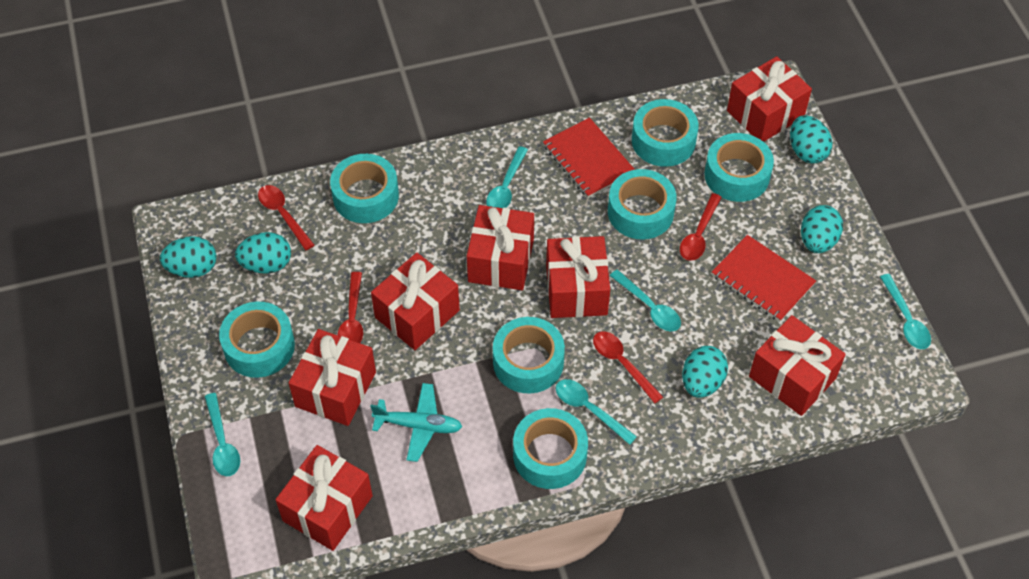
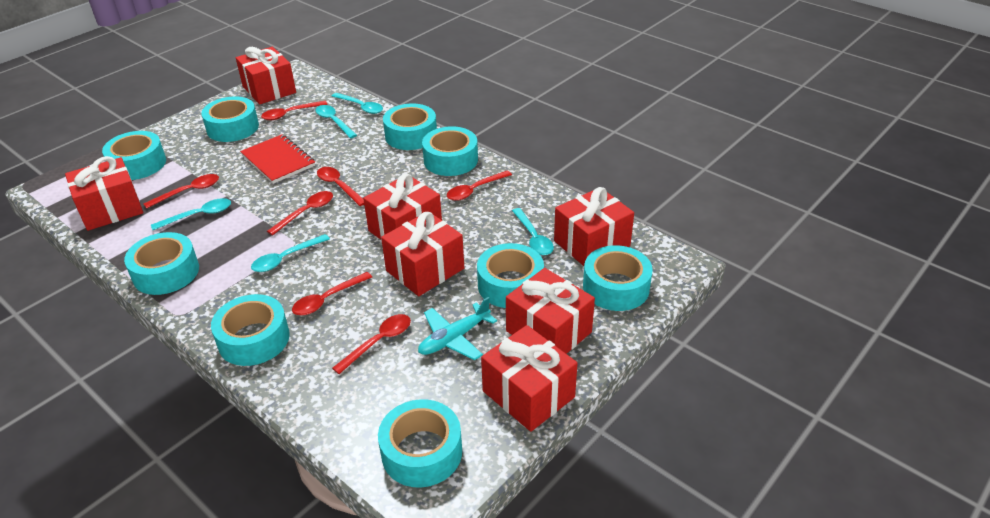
red notebook: [543,117,635,198] [712,235,816,322] = 2 -> [240,134,315,184] = 1
red spoon: [258,185,314,250] [338,272,363,343] [593,331,663,403] [680,193,722,261] = 4 -> [143,174,219,209] [261,101,328,120] [267,191,333,235] [292,272,372,316] [317,167,364,206] [332,314,411,374] [447,170,512,201] = 7
turquoise egg: [160,236,217,278] [235,232,291,274] [682,346,728,398] [790,115,832,164] [801,205,843,253] = 5 -> none = 0
turquoise tape: [219,302,295,378] [330,154,399,223] [493,317,565,394] [513,408,588,489] [608,169,676,240] [632,99,698,167] [704,133,774,202] = 7 -> [102,131,166,180] [124,232,199,295] [201,97,259,142] [211,294,290,366] [378,399,462,487] [383,103,437,150] [422,126,478,176] [477,243,544,308] [583,245,653,311] = 9

